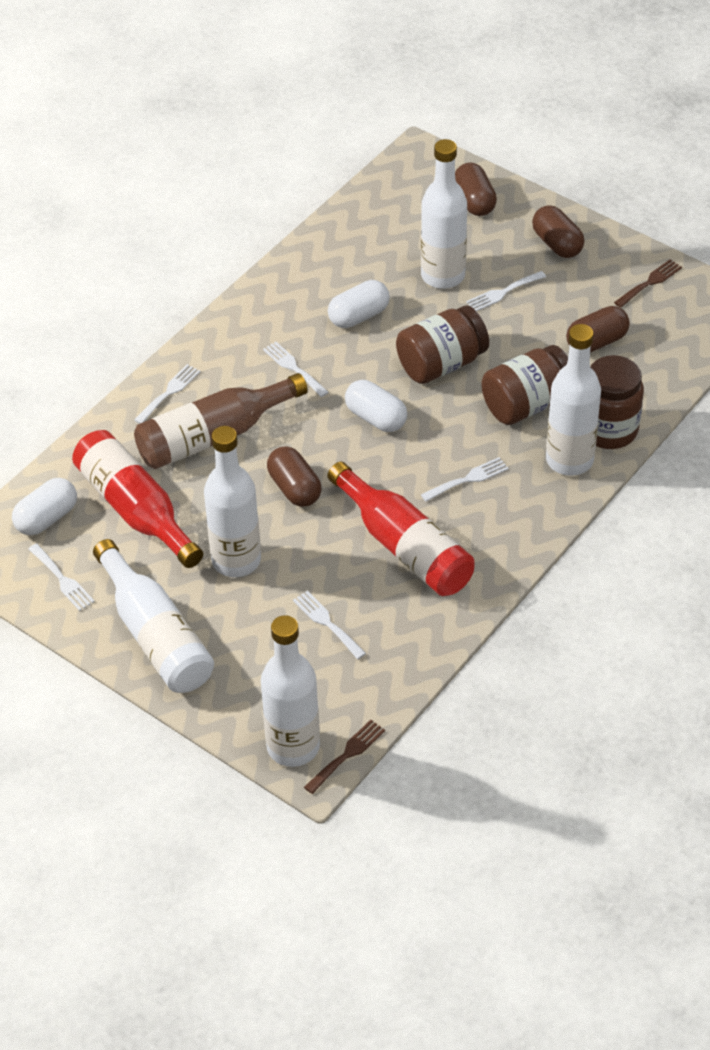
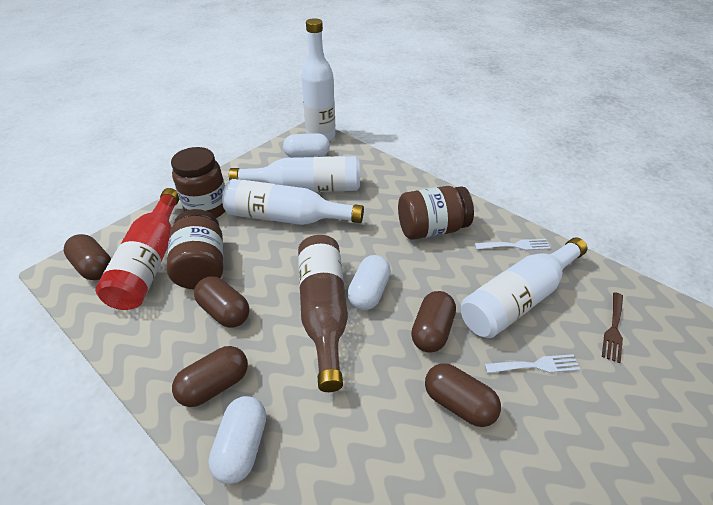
brown capsule: [267,446,321,507] [455,162,497,216] [532,205,585,258] [566,306,630,352] = 4 -> [64,234,111,280] [172,346,248,407] [194,276,250,328] [411,291,456,353] [425,363,501,427] = 5
brown fork: [304,720,385,794] [614,259,682,308] = 2 -> [602,292,623,363] = 1
red bottle: [72,430,203,568] [327,462,475,596] = 2 -> [95,188,179,310] = 1
white bottle: [93,539,214,693] [204,426,261,577] [261,615,320,767] [421,139,467,289] [546,324,601,476] = 5 -> [222,179,364,225] [229,156,360,192] [301,18,336,141] [461,237,587,338] = 4
white fork: [29,543,95,611] [134,364,201,424] [263,342,329,397] [293,591,366,659] [421,457,509,502] [466,271,546,311] = 6 -> [475,239,551,250] [484,354,581,373] = 2

